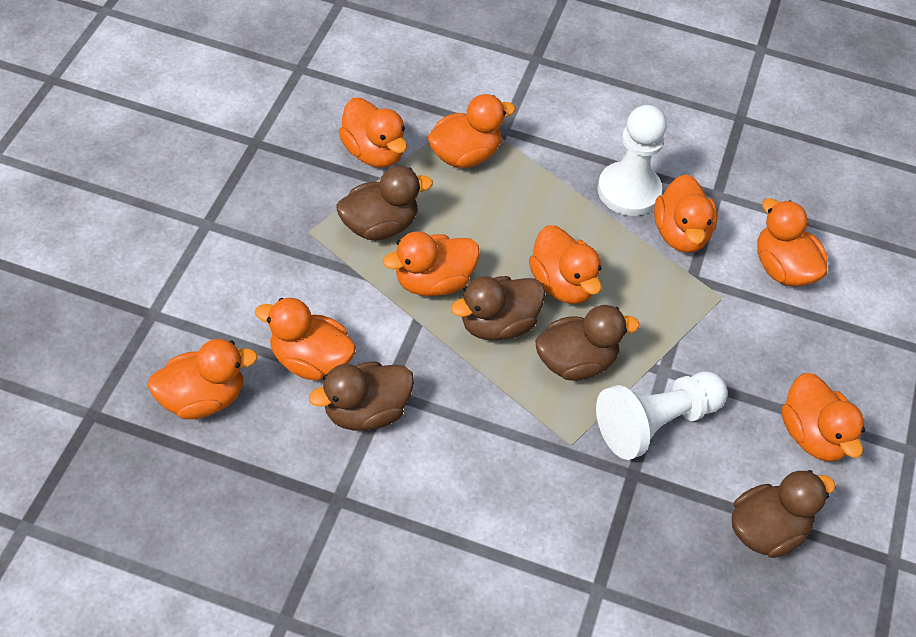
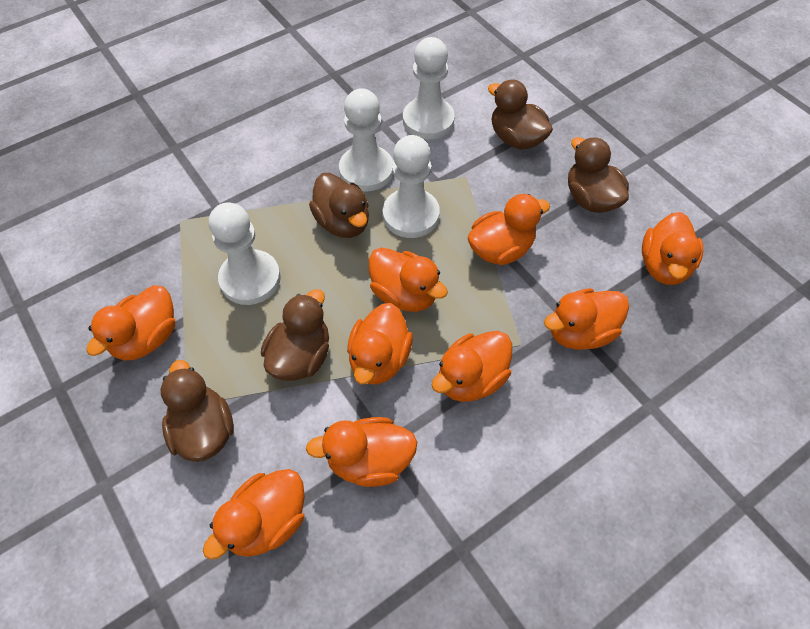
white pawn: [596,372,728,460] [597,105,667,216] = 2 -> [209,202,281,305] [339,88,393,192] [383,135,440,238] [403,37,455,139] = 4

